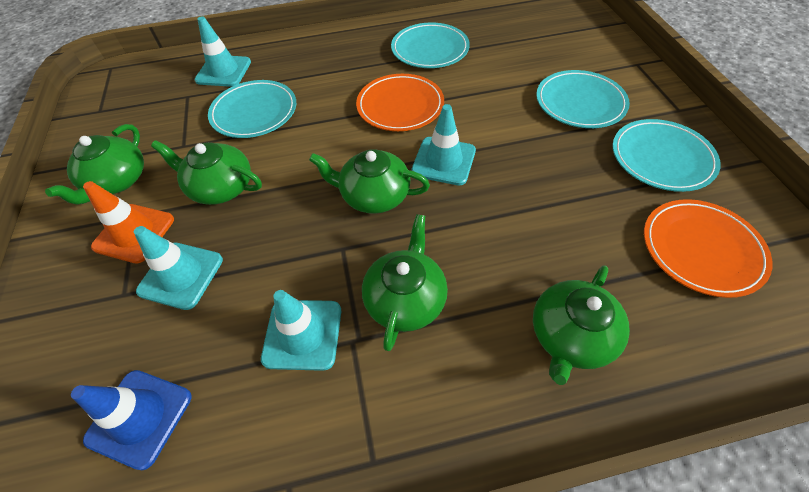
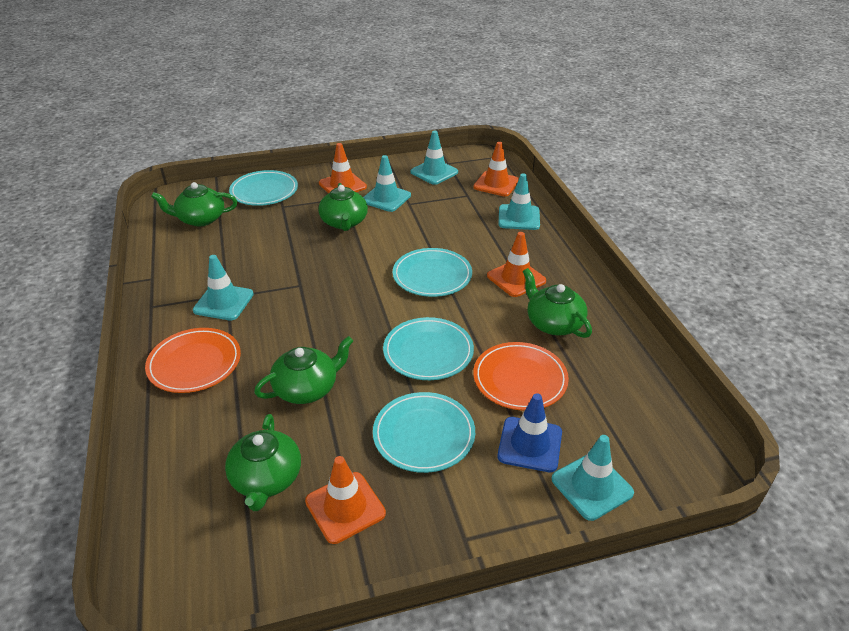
orange traffic cone: [83,181,174,264] = 1 -> [305,456,386,544] [319,143,367,193] [473,142,519,196] [487,232,546,297] = 4
turquoise traffic cone: [134,226,223,310] [194,16,251,87] [261,290,341,371] [411,104,476,185] = 4 -> [193,255,254,321] [363,155,411,212] [410,131,458,185] [498,173,540,230] [551,435,634,521] = 5

